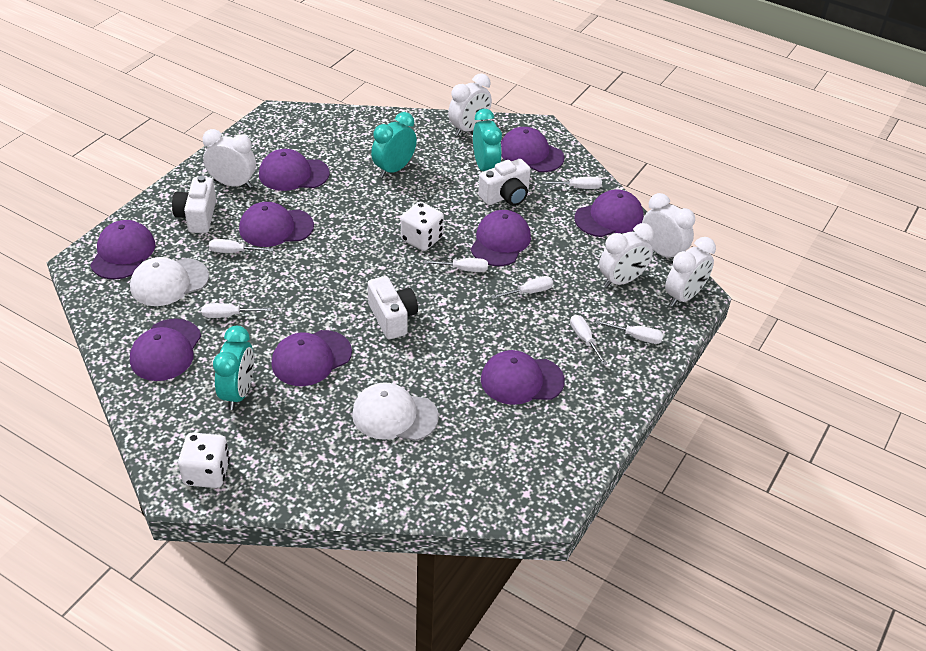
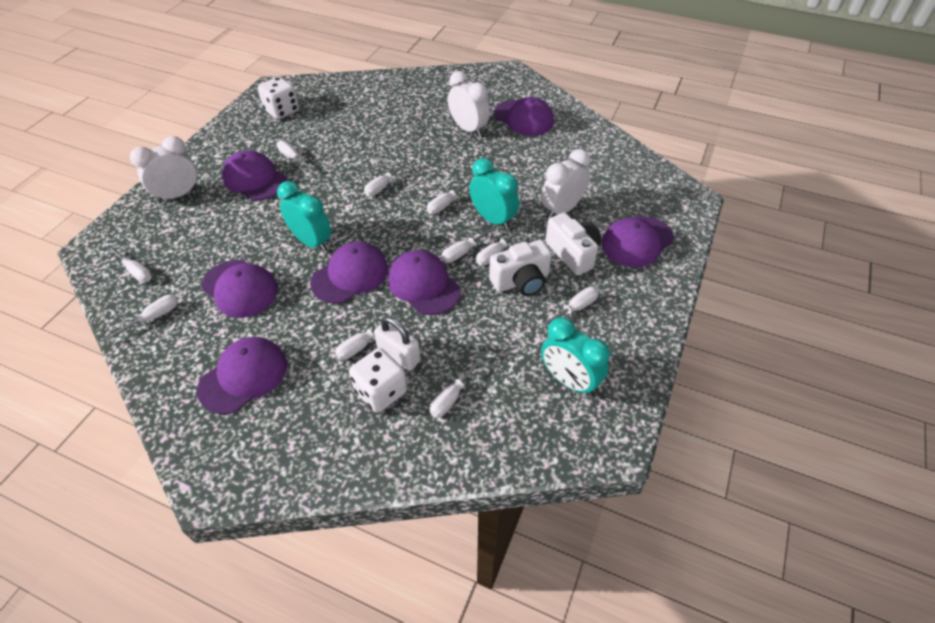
purple cap: [90,220,155,279] [130,319,201,381] [239,202,314,247] [259,149,330,191] [271,330,352,386] [471,210,531,266] [481,350,565,405] [501,127,565,172] [574,190,644,237] = 9 -> [197,337,287,414] [202,260,278,318] [222,150,287,200] [310,241,388,304] [388,250,461,315] [494,97,554,136] [601,216,674,267] = 7
white camera: [172,176,216,233] [368,276,418,339] [478,159,531,206] = 3 -> [489,240,552,296] [545,212,601,275] = 2
white cap: [130,257,209,306] [352,382,439,441] = 2 -> none = 0
white clock: [203,129,256,188] [448,73,492,136] [599,223,654,288] [642,193,695,258] [665,237,716,306] = 5 -> [130,136,198,202] [448,71,490,137] [541,149,590,219] = 3
white padlock: none = 0 -> [374,316,421,371] = 1
white screwdriver: [201,303,271,318] [209,239,274,253] [423,258,488,272] [491,276,553,299] [542,177,602,189] [570,315,607,365] [596,320,663,344] = 7 -> [106,295,178,340] [107,246,152,283] [277,140,315,171] [335,314,400,360] [364,161,409,196] [427,180,471,214] [430,358,483,418] [442,227,496,262] [476,227,525,265] [542,287,599,328] = 10

